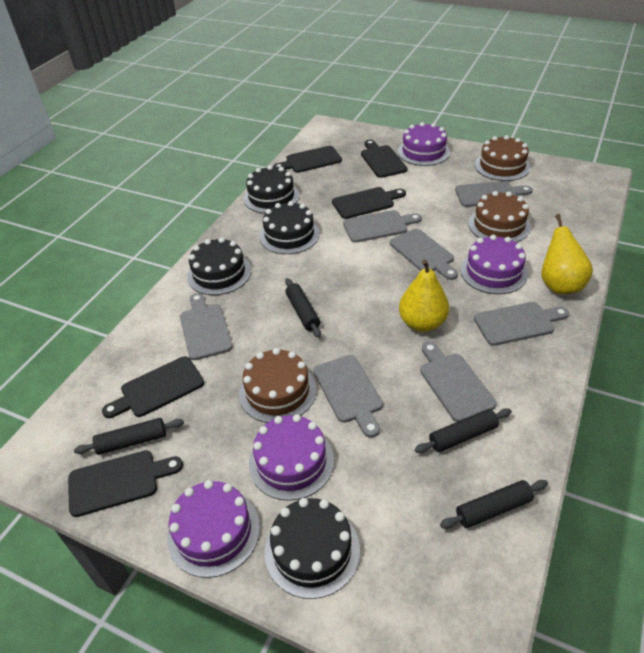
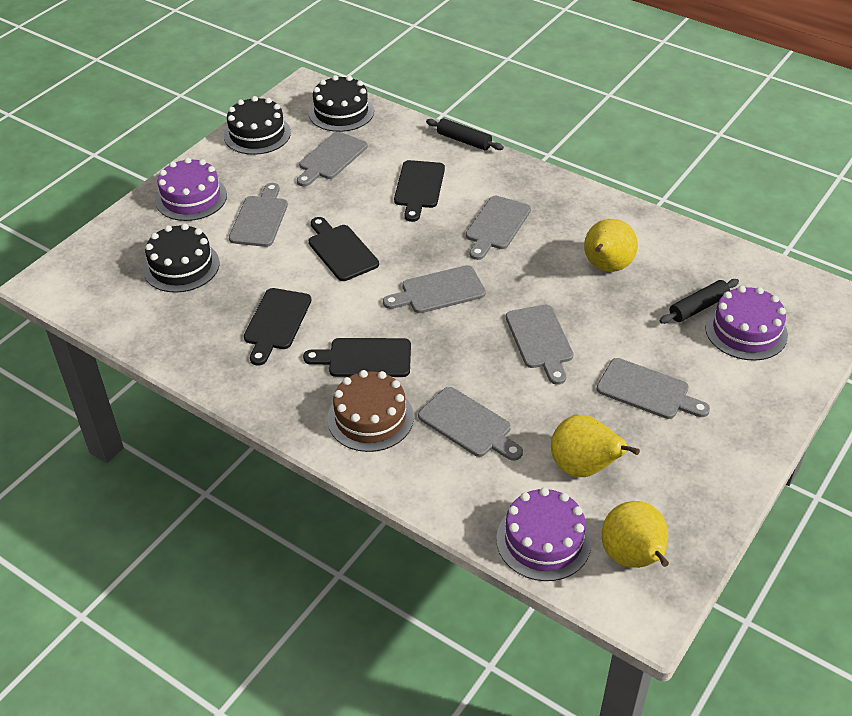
black cake: [187,237,251,295] [244,165,299,213] [260,201,320,254] [265,498,360,599] = 4 -> [143,224,219,293] [224,96,291,155] [309,75,374,132] = 3
black cutting board: [68,450,183,517] [102,356,204,418] [273,146,342,173] [332,187,406,219] [361,140,407,178] = 5 -> [244,288,311,366] [303,338,411,377] [309,217,379,281] [394,160,445,222] = 4
black rolling pin: [74,418,184,455] [285,278,321,338] [415,408,512,453] [440,480,548,529] = 4 -> [426,118,504,151] [660,279,739,324] = 2
brown cake: [239,348,316,423] [468,191,531,242] [475,135,531,181] = 3 -> [327,370,414,452] = 1
purple cake: [167,480,260,578] [249,414,334,501] [398,122,450,166] [460,235,528,294] = 4 -> [155,157,227,221] [496,487,592,581] [705,286,788,361] = 3
yellow pear: [399,259,449,332] [541,214,593,294] = 2 -> [551,415,640,477] [584,219,638,272] [602,501,669,568] = 3

